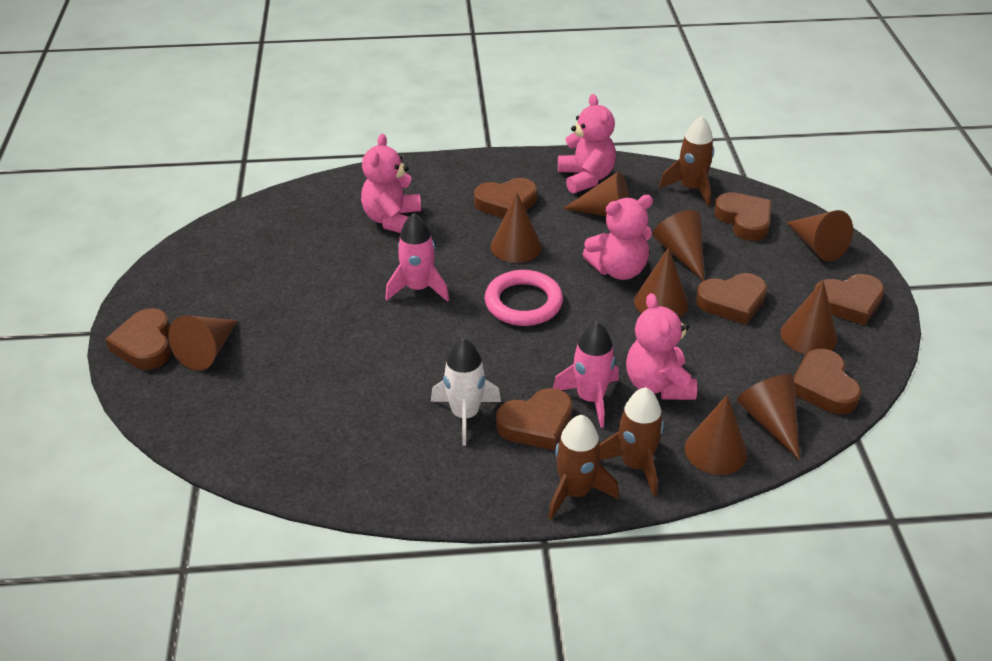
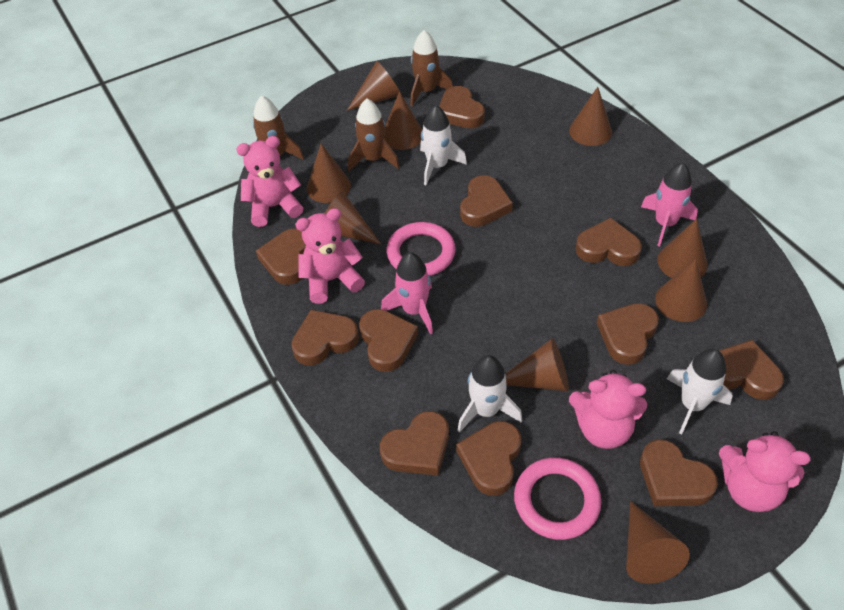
brown heart: [105,308,171,370] [474,178,537,218] [496,388,572,450] [696,273,767,325] [714,192,772,241] [794,349,861,414] [815,274,885,325] = 7 -> [256,228,306,285] [291,310,359,366] [359,309,418,372] [380,411,449,476] [439,86,485,128] [456,421,521,496] [460,175,513,227] [575,218,642,266] [597,303,659,365] [640,439,718,506] [719,340,784,400] = 11
pink ring: [485,270,563,326] = 1 -> [387,222,456,276] [514,457,601,540] = 2
white rocket: [431,338,501,446] = 1 -> [420,105,467,185] [457,355,522,433] [667,349,733,435] = 3

